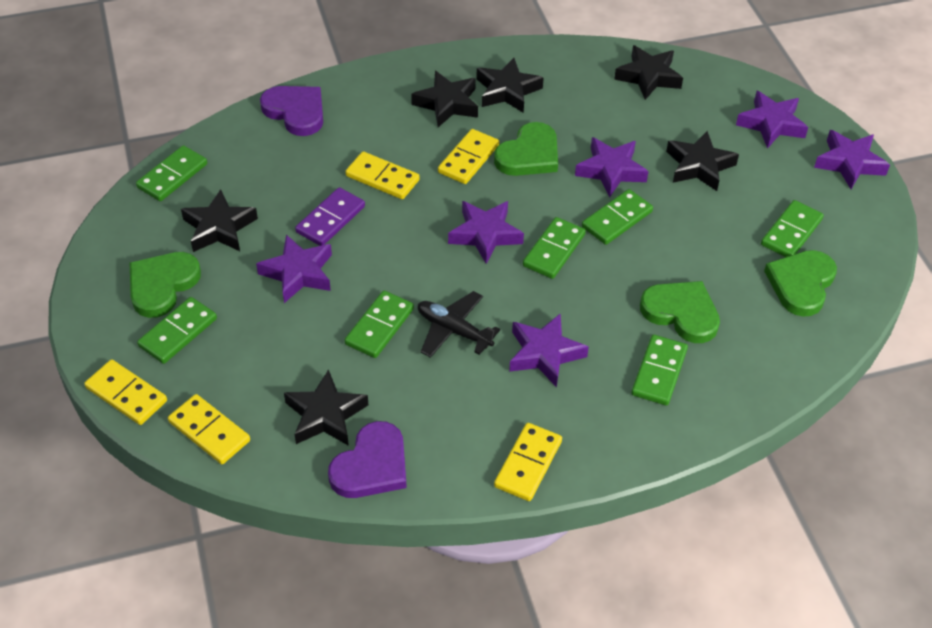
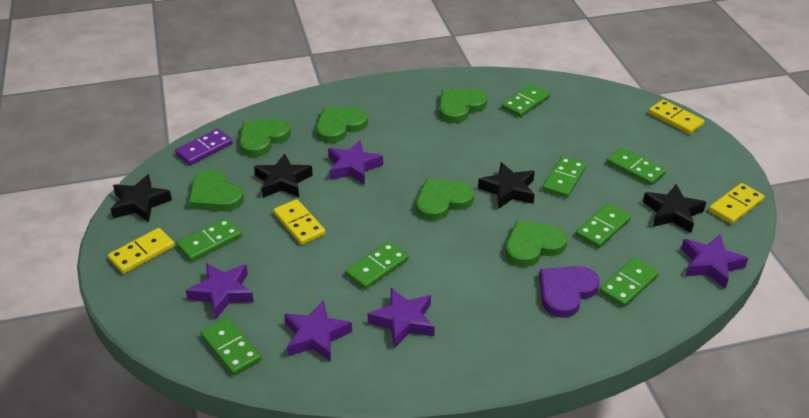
black plane: [418,291,500,358] = 1 -> none = 0
black star: [181,189,258,252] [284,369,368,446] [411,71,478,127] [476,58,544,113] [614,45,683,100] [666,131,739,191] = 6 -> [111,174,172,222] [254,153,313,198] [478,162,535,209] [643,184,706,233] = 4
green domino: [136,145,207,201] [137,297,217,364] [345,291,414,358] [523,217,586,279] [582,189,653,245] [631,334,688,406] [761,200,824,257] = 7 -> [176,218,242,262] [200,317,261,375] [345,242,408,289] [502,84,550,117] [543,156,586,198] [576,204,631,248] [599,257,659,307] [606,147,666,186] = 8
green heart: [130,252,201,318] [494,122,558,176] [640,281,720,343] [764,250,837,317] = 4 -> [188,169,244,211] [239,119,291,157] [316,108,368,143] [416,178,474,221] [439,89,487,123] [505,220,567,267] = 6
purple heart: [260,86,323,136] [328,421,407,498] = 2 -> [539,266,600,318] = 1
purple star: [256,235,332,303] [448,201,524,264] [509,313,589,388] [575,137,649,198] [736,91,808,149] [814,130,890,189] = 6 -> [186,263,254,319] [284,300,352,362] [328,140,383,185] [367,288,435,348] [681,235,748,289] = 5
yellow domino: [84,359,167,425] [168,394,250,464] [345,151,420,199] [438,129,499,184] [494,423,562,501] = 5 -> [108,228,175,274] [273,199,326,245] [648,100,704,134] [709,183,764,224] = 4

